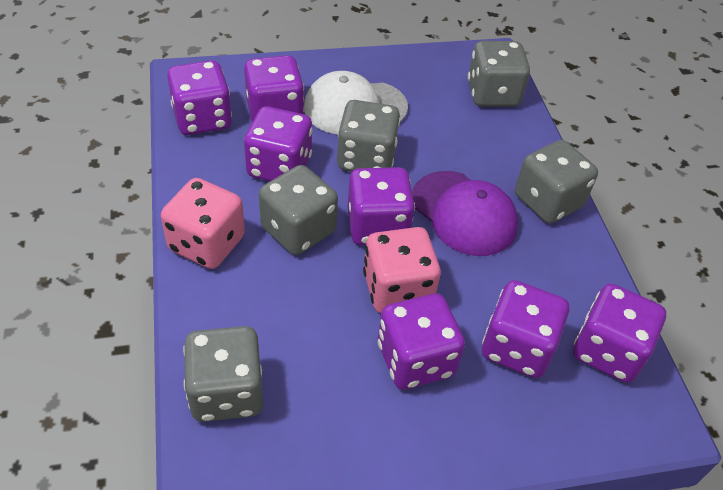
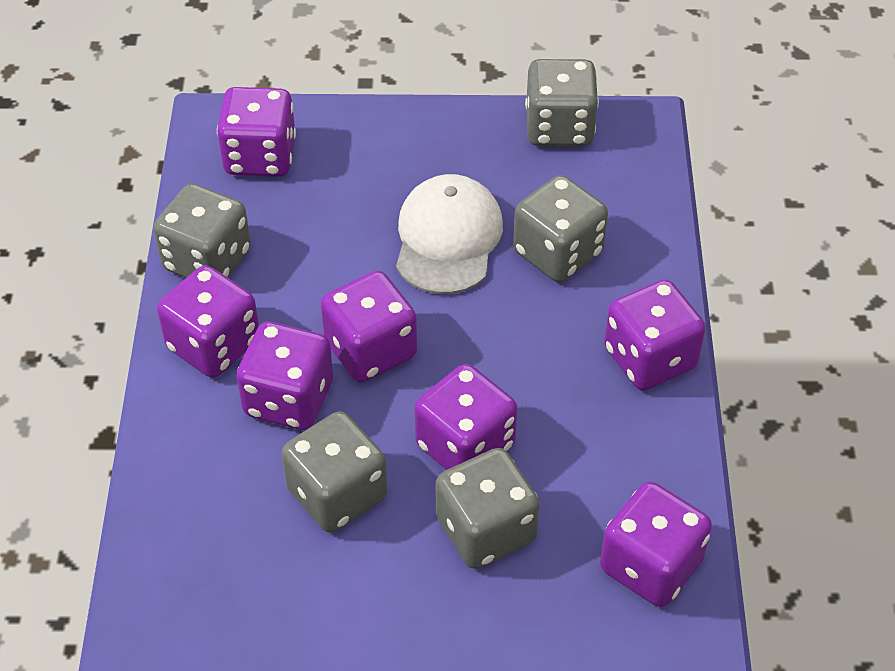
pink dice: [161,178,245,269] [363,227,441,313] = 2 -> none = 0
purple cap: [412,171,518,256] = 1 -> none = 0

